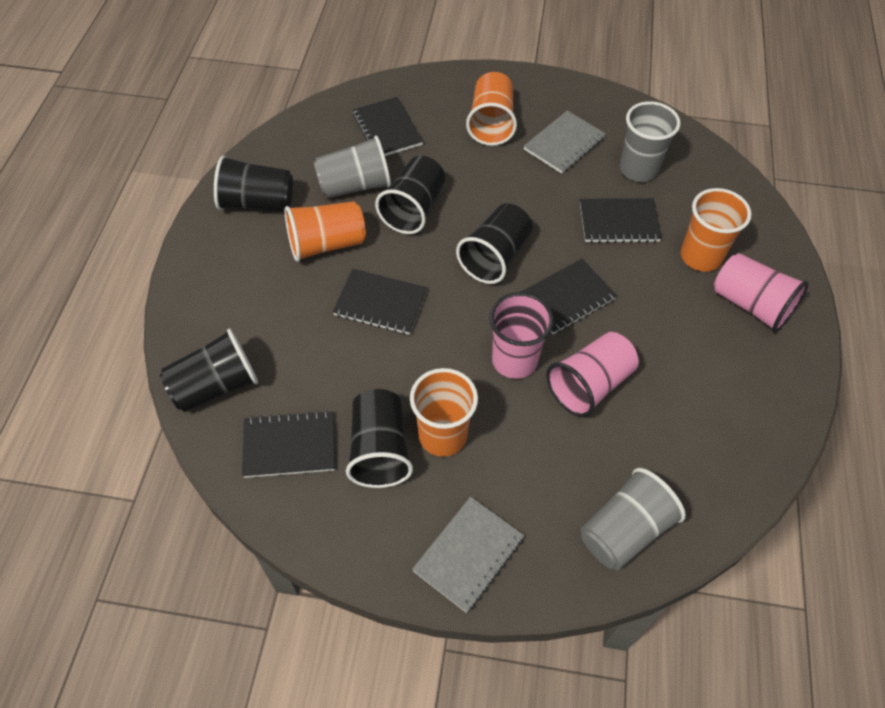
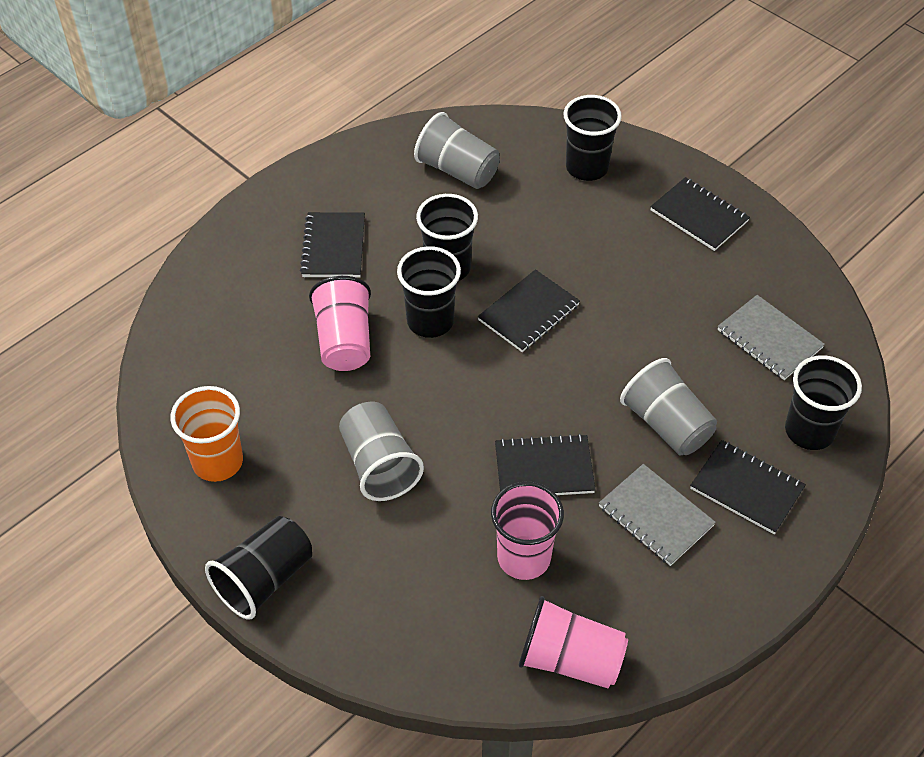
orange cup: [285,201,366,262] [410,368,478,457] [466,72,517,146] [680,188,752,272] = 4 -> [170,386,243,482] = 1

